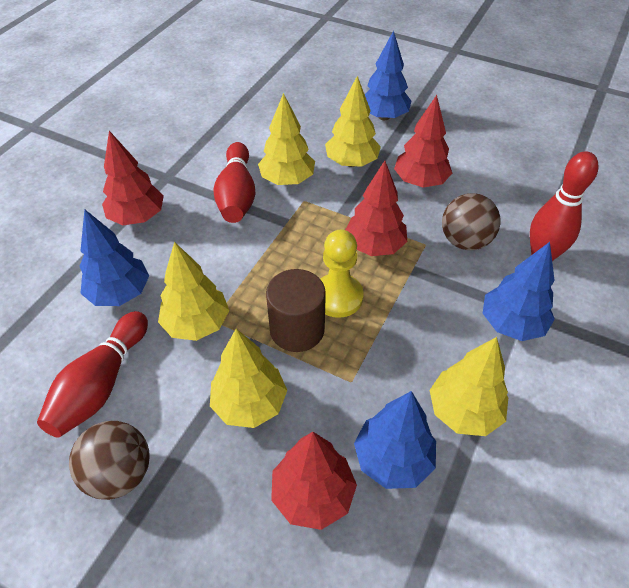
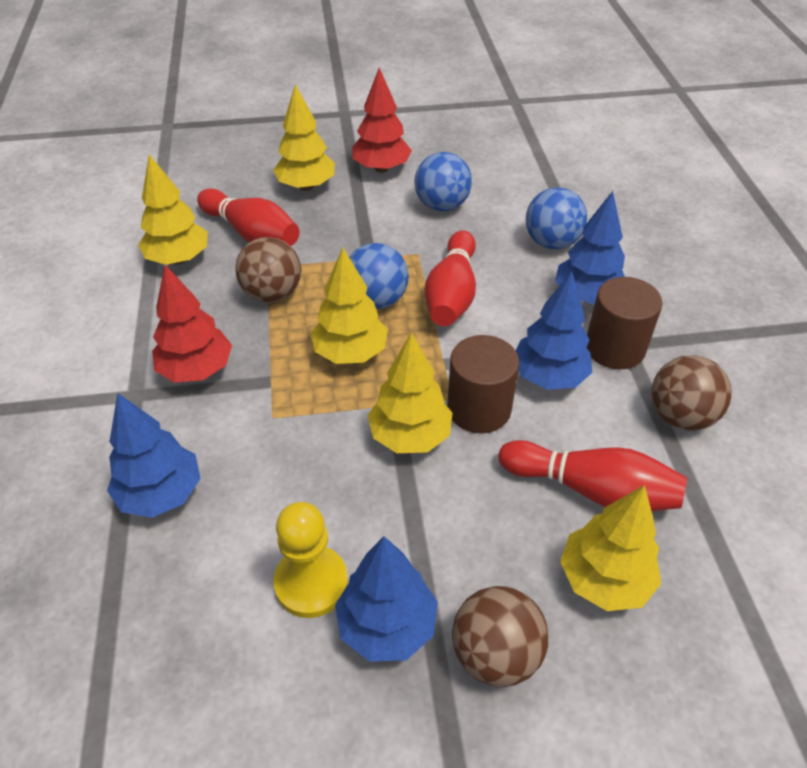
blue ball: none = 0 -> [349,243,409,309] [414,152,472,211] [526,187,587,249] = 3
brown ball: [69,421,150,500] [442,193,500,250] = 2 -> [235,237,301,302] [452,586,549,687] [651,355,732,431] = 3
brown cylinder: [266,269,326,352] = 1 -> [447,335,519,433] [587,277,662,369] = 2
red tree: [102,131,164,225] [271,432,357,530] [345,161,407,256] [394,95,452,188] = 4 -> [152,265,232,383] [352,68,412,173] = 2

